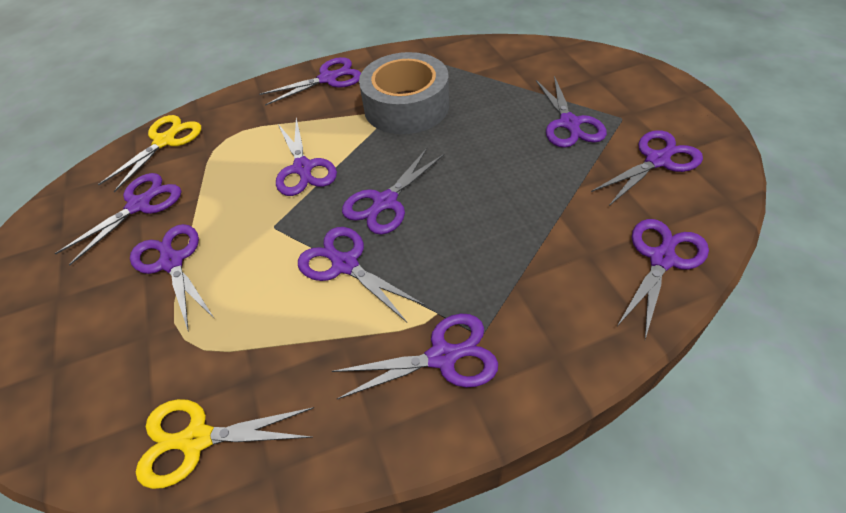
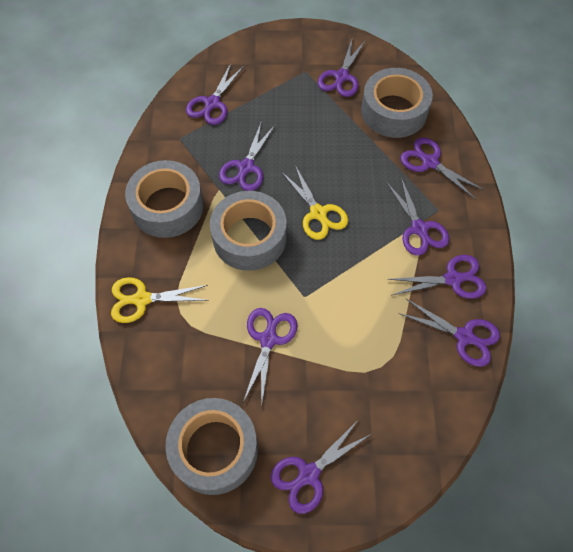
grey tape: [359,52,449,134] = 1 -> [125,160,204,238] [166,398,258,495] [210,191,286,271] [361,68,433,138] = 4
purple scissors: [55,173,181,265] [130,224,215,332] [259,57,361,106] [276,118,337,196] [298,227,425,322] [332,314,498,399] [342,148,444,235] [536,76,607,148] [591,130,703,206] [617,219,709,339] = 10 -> [186,63,244,125] [219,121,276,191] [243,308,298,407] [271,419,371,514] [318,37,366,97] [386,178,449,256] [387,255,487,299] [398,299,500,367] [400,137,485,200] = 9

